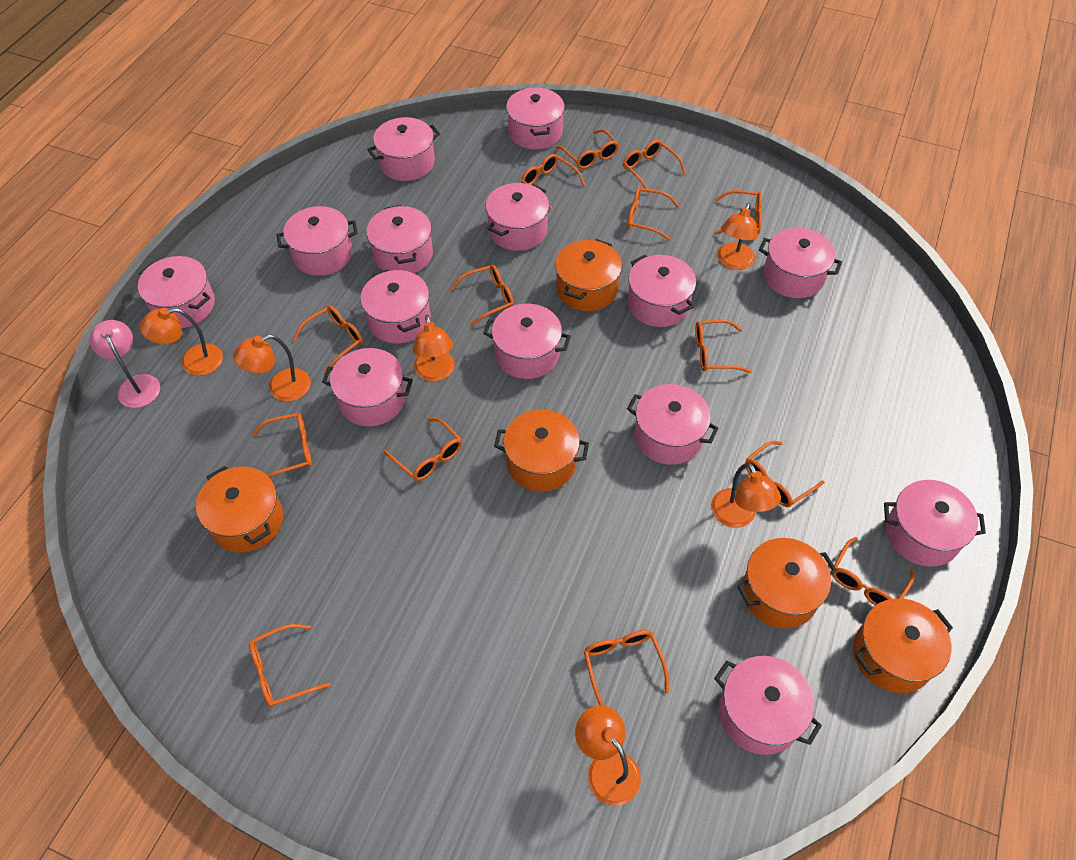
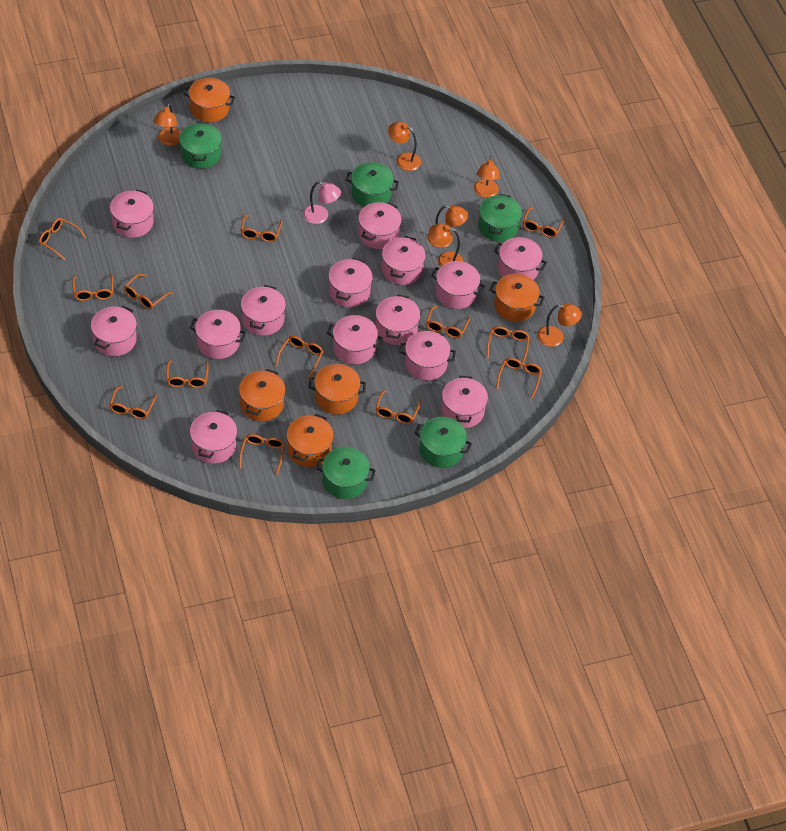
green pot: none = 0 -> [179,122,222,169] [316,447,376,499] [346,162,399,207] [414,417,472,468] [478,194,522,242] = 5
orange glasses: [249,624,331,707] [252,413,312,478] [293,306,363,373] [383,418,462,481] [451,265,514,326] [521,154,586,210] [556,129,619,169] [584,630,669,706] [623,140,686,194] [627,187,680,240] [695,319,752,373] [714,190,762,235] [745,441,825,507] [832,537,914,605] = 14 -> [39,218,86,260] [72,274,113,301] [109,386,157,419] [124,274,173,309] [166,360,209,388] [239,434,285,475] [241,214,282,242] [276,336,324,378] [376,390,421,424] [426,306,470,338] [487,326,529,363] [496,358,542,399] [523,207,565,238] = 13

